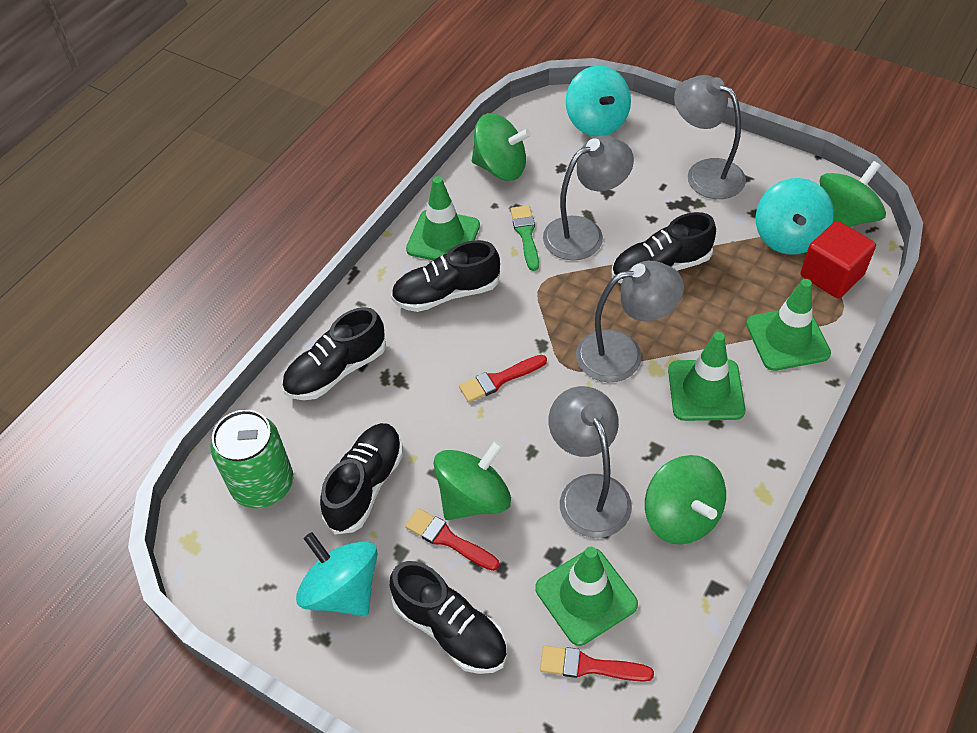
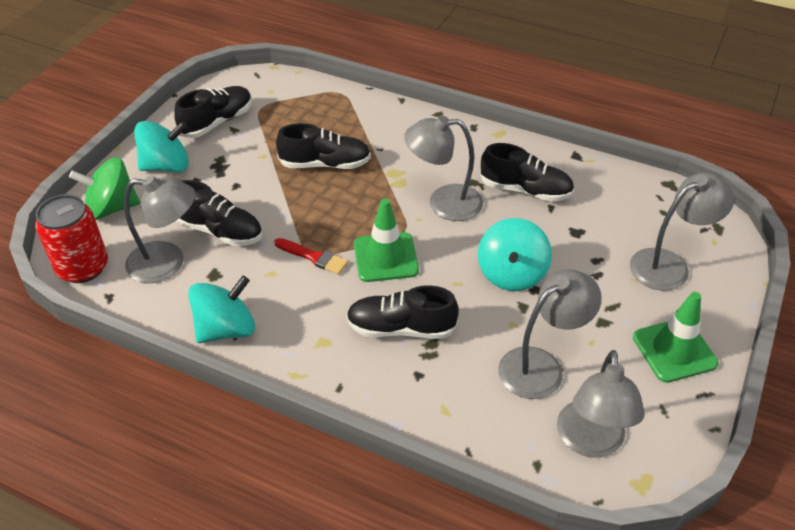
green brush: [510,205,539,271] = 1 -> none = 0
green can: [210,410,293,508] = 1 -> none = 0
green spinning top: [434,441,511,520] [472,113,531,181] [645,455,726,545] [820,161,886,227] = 4 -> [69,157,140,220] = 1
green traffic cone: [406,176,480,260] [535,547,638,646] [668,332,746,421] [746,279,831,371] = 4 -> [354,198,419,282] [633,292,718,383] = 2
grey lamp: [543,135,634,260] [548,386,632,538] [576,261,684,382] [674,75,746,199] = 4 -> [124,175,195,283] [404,115,483,221] [498,269,602,399] [557,350,645,458] [630,172,734,291] = 5
red brush: [405,508,499,571] [459,355,547,403] [540,645,654,682] = 3 -> [274,238,348,274] = 1
red can: none = 0 -> [35,194,108,283] = 1
red cube: [801,221,876,299] = 1 -> none = 0

